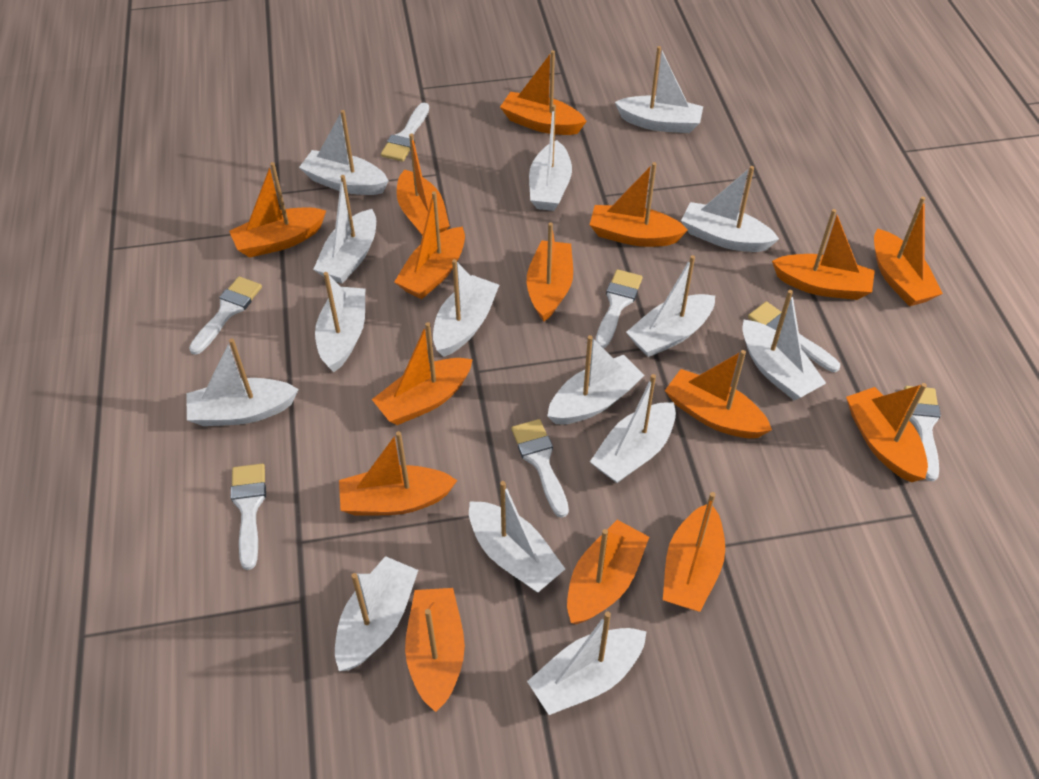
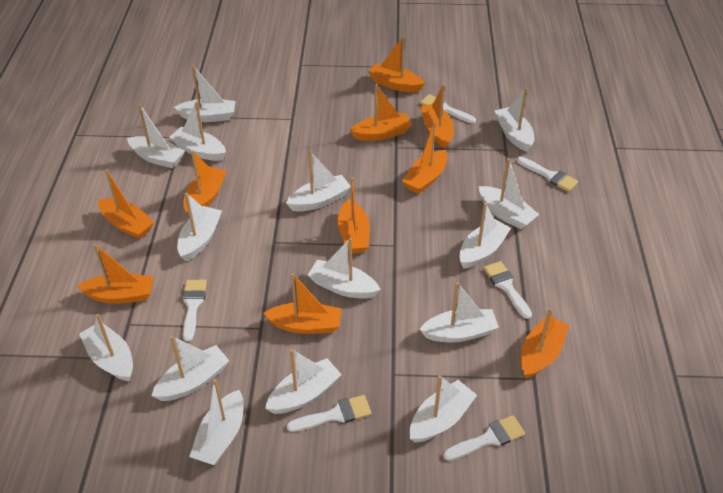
orange boat: [229,162,326,258] [339,431,458,516] [372,322,473,425] [394,191,465,299] [397,133,450,236] [405,588,465,712] [500,50,587,135] [527,222,573,322] [567,520,649,624] [590,162,688,247] [663,492,725,612] [665,350,772,438] [772,209,875,300] [846,383,928,482] [874,196,943,306] = 15 -> [76,244,154,304] [98,169,154,239] [183,150,227,214] [263,273,341,334] [337,177,370,254] [350,84,412,141] [368,36,425,92] [402,122,448,194] [421,84,454,149] [521,309,569,379] = 10
white brush: [189,276,262,355] [231,464,266,570] [381,103,429,162] [512,419,569,518] [596,269,643,348] [748,301,840,372] [904,386,941,481] = 7 -> [182,280,207,342] [286,395,371,432] [420,94,476,123] [443,415,525,461] [483,261,532,319] [517,157,578,192] = 6

